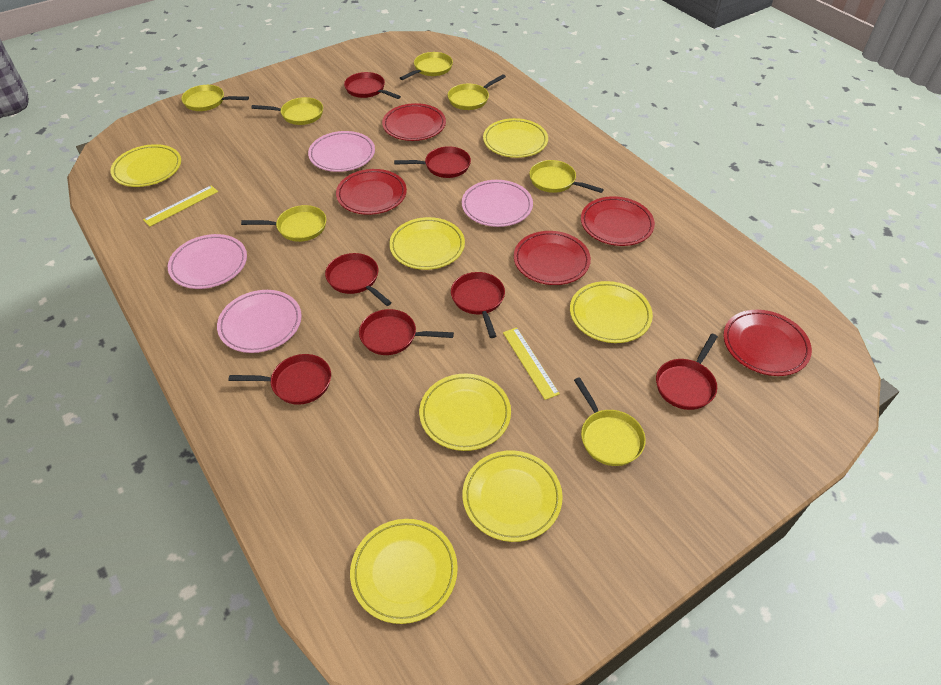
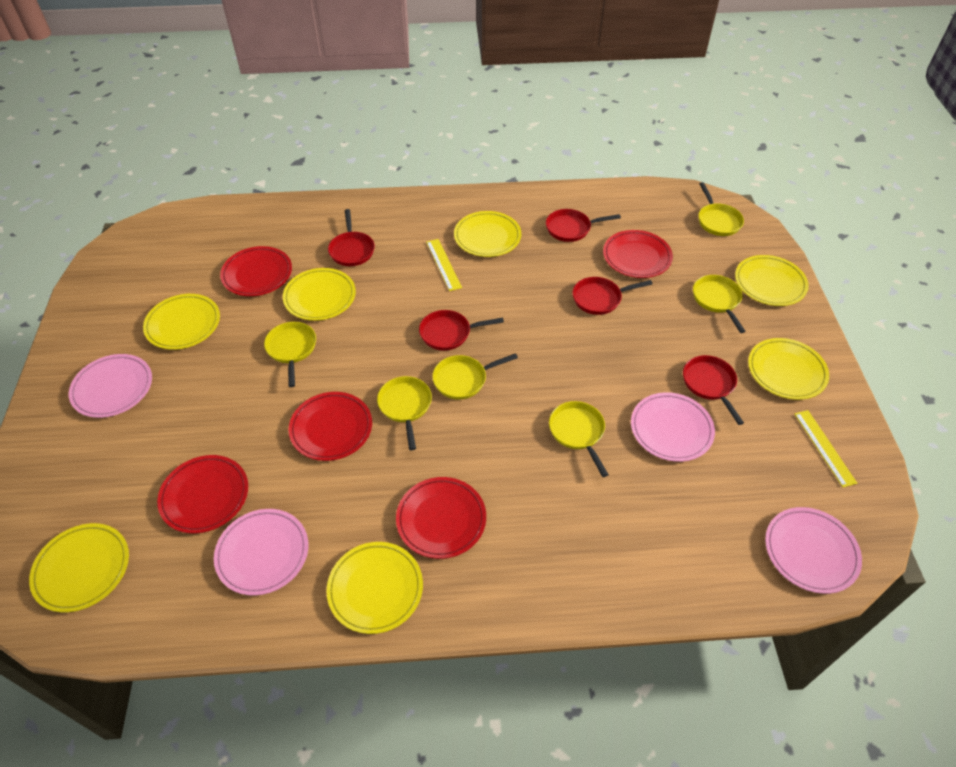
red pan: [229,354,331,405] [325,253,392,306] [344,72,401,99] [359,309,454,355] [394,146,471,178] [451,272,505,338] [656,334,718,410] = 7 -> [328,209,375,266] [419,310,504,351] [546,209,621,242] [572,277,652,315] [683,355,744,425] = 5
yellow pan: [181,85,249,111] [241,205,326,242] [251,97,323,125] [400,52,453,80] [448,74,506,110] [529,160,604,193] [574,377,646,466] = 7 -> [264,322,316,387] [377,376,432,450] [432,353,518,400] [549,401,609,477] [693,275,746,333] [698,182,744,236] = 6

